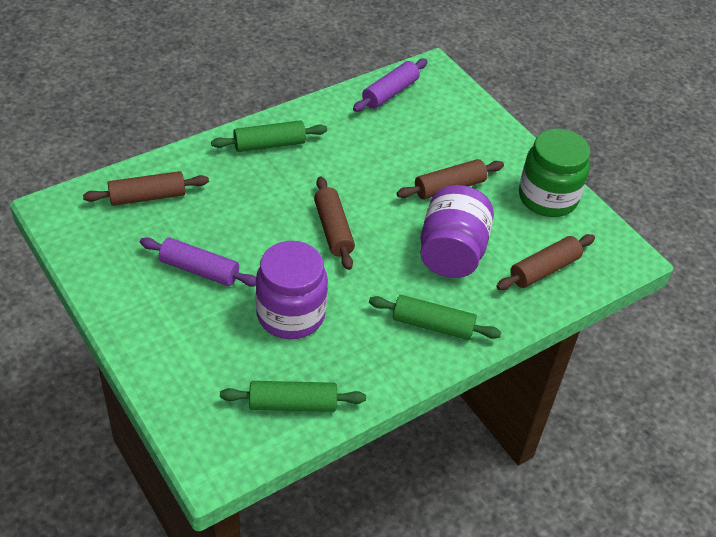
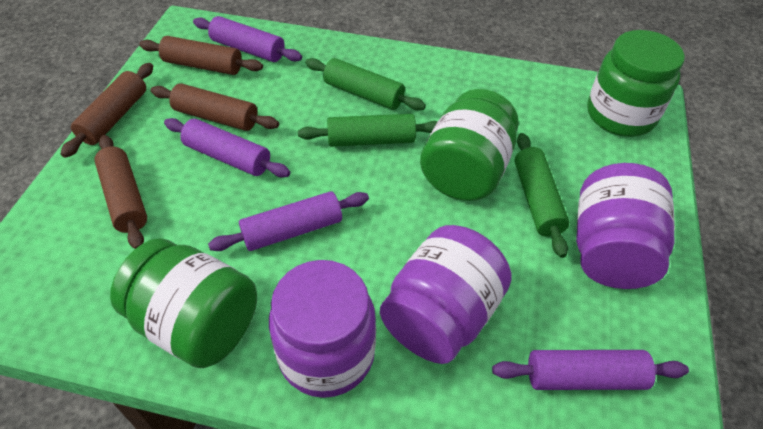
green jar: [519,129,590,217] = 1 -> [110,238,257,368] [420,89,519,201] [587,30,685,137] = 3
purple jar: [255,241,328,339] [420,185,494,278] = 2 -> [269,260,376,398] [380,225,512,364] [576,163,675,289] = 3
purple rolling pin: [140,237,256,287] [353,59,428,112] = 2 -> [164,118,290,177] [193,16,302,62] [208,191,369,251] [492,350,689,390] = 4

